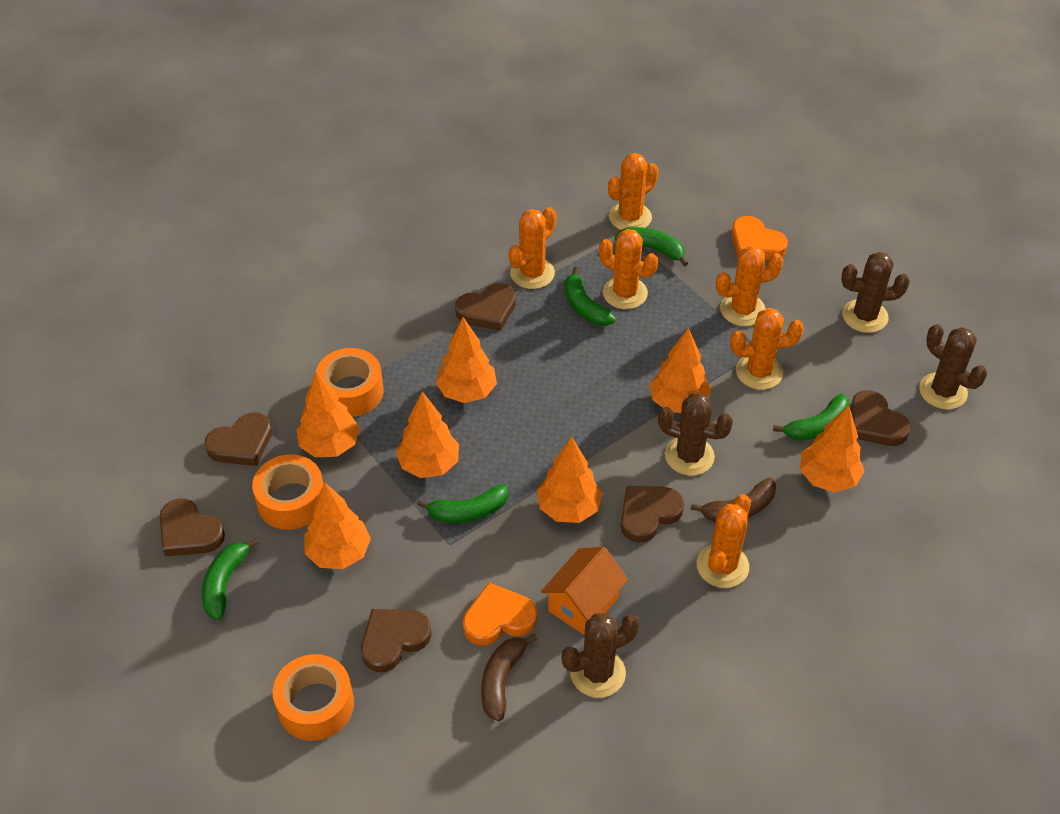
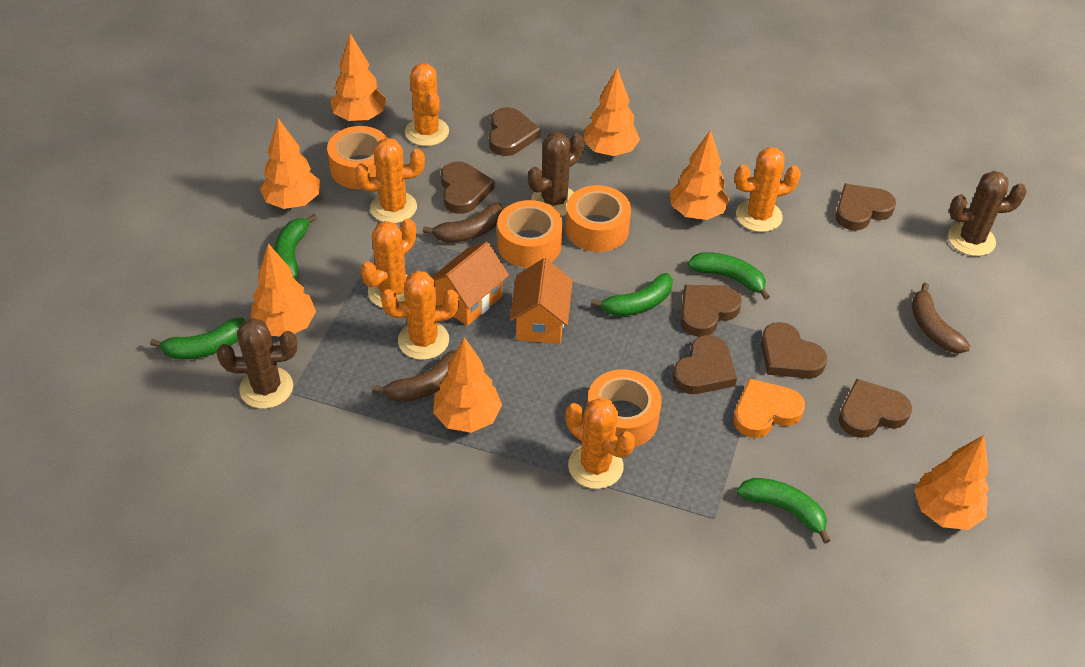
brown banana: [481,634,537,721] [691,477,776,523] = 2 -> [373,350,456,402] [423,203,503,243] [912,283,970,354] = 3
brown cactus: [561,613,640,698] [658,393,733,476] [841,252,910,333] [919,324,987,410] = 4 -> [217,318,297,409] [528,132,584,216] [948,171,1027,256] = 3
brown heart: [159,498,225,556] [204,412,272,466] [361,609,432,672] [455,283,516,331] [621,486,684,543] [850,390,911,446] = 6 -> [441,161,495,214] [489,107,540,156] [673,335,737,394] [680,285,742,337] [761,322,827,378] [836,184,896,230] [839,379,912,438] = 7
orange heart: [463,582,537,646] [732,216,788,260] = 2 -> [733,379,805,438] = 1
orange house: [541,547,628,635] = 1 -> [431,242,509,326] [510,258,573,344] = 2
orange tape: [252,454,324,530] [273,654,354,741] [316,348,383,417] = 3 -> [327,126,387,189] [497,200,563,268] [565,185,631,252] [587,369,662,447] = 4

